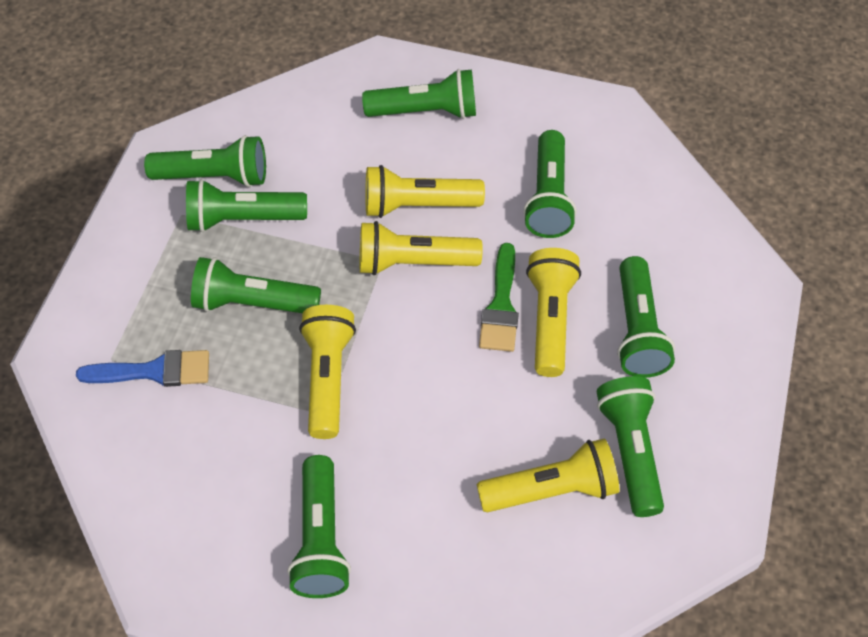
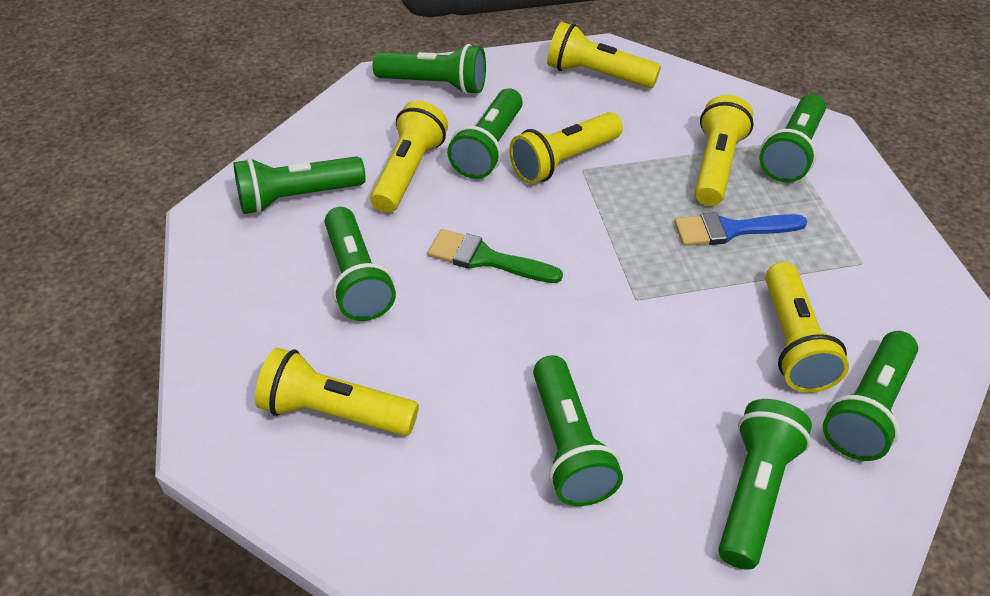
yellow flashlight: [299,305,356,439] [360,221,483,275] [365,165,485,218] [477,438,619,512] [526,248,581,377] = 5 -> [255,347,419,436] [370,101,448,213] [509,112,623,184] [547,22,661,88] [695,95,754,206] [765,262,849,393] = 6

